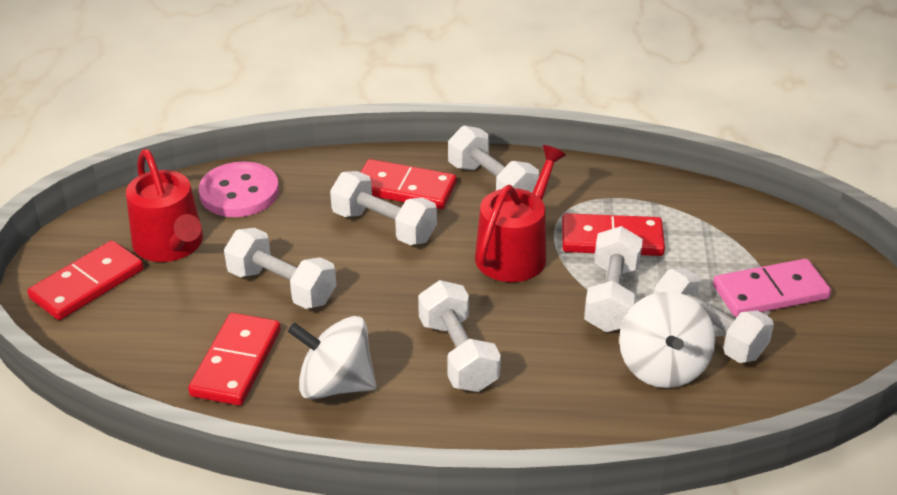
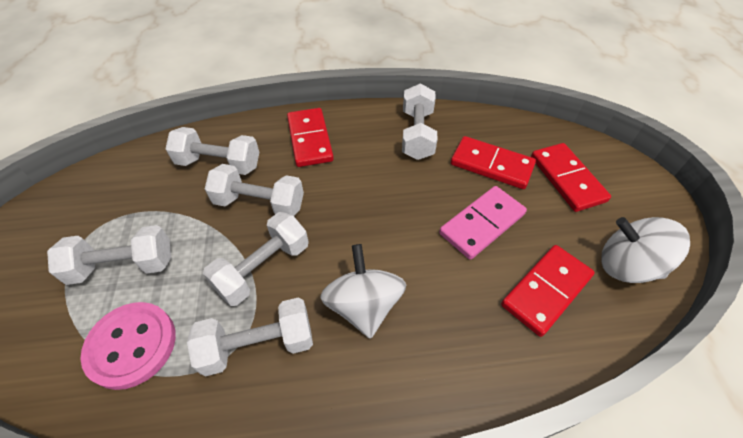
red watering can: [126,149,203,262] [475,145,566,282] = 2 -> none = 0

